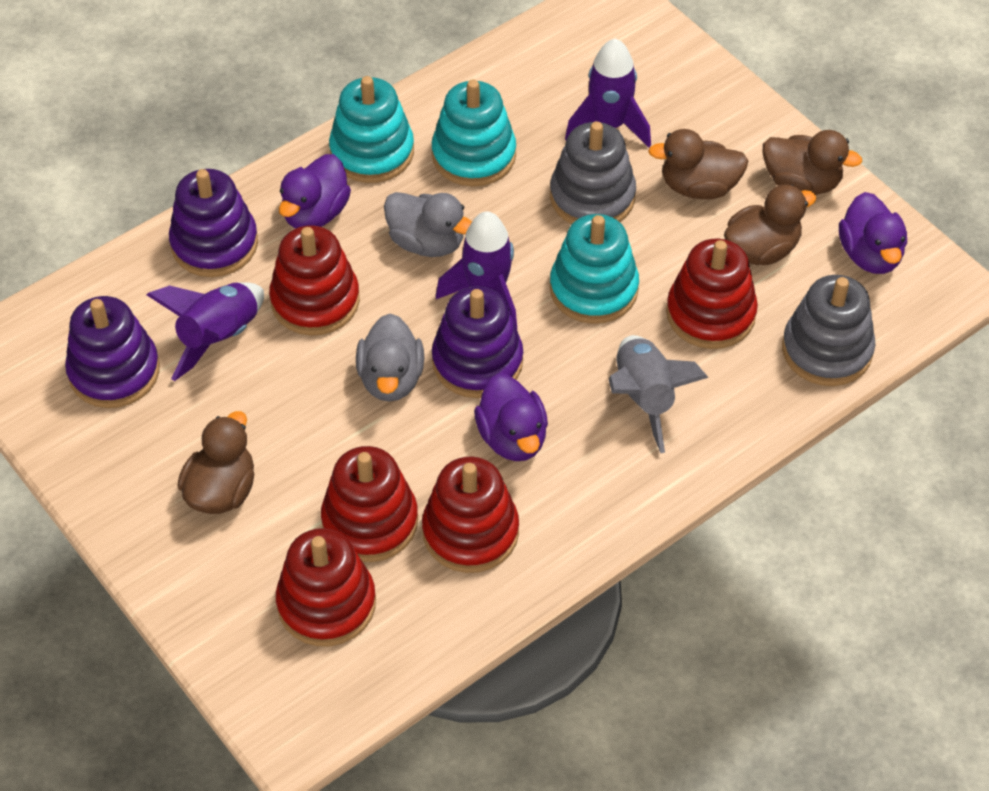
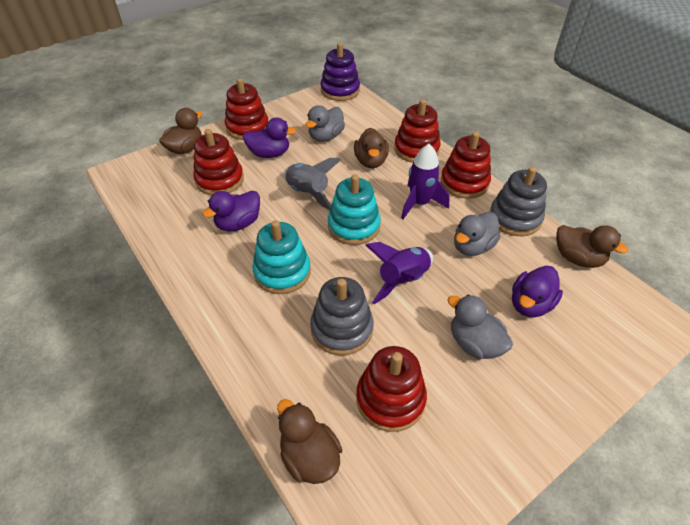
grey duck: [356,313,424,402] [384,192,472,257] = 2 -> [305,105,345,142] [448,294,513,359] [454,212,501,256] = 3
purple rocket: [147,282,264,381] [436,211,517,329] [565,38,651,147] = 3 -> [365,242,433,304] [401,144,450,219] = 2
purple stacking toy: [65,296,160,408] [169,169,258,277] [432,286,523,398] = 3 -> [320,43,360,101] = 1
turquoise stacking toy: [329,76,414,183] [432,80,516,187] [550,214,639,324] = 3 -> [252,220,311,294] [328,175,381,245] = 2

